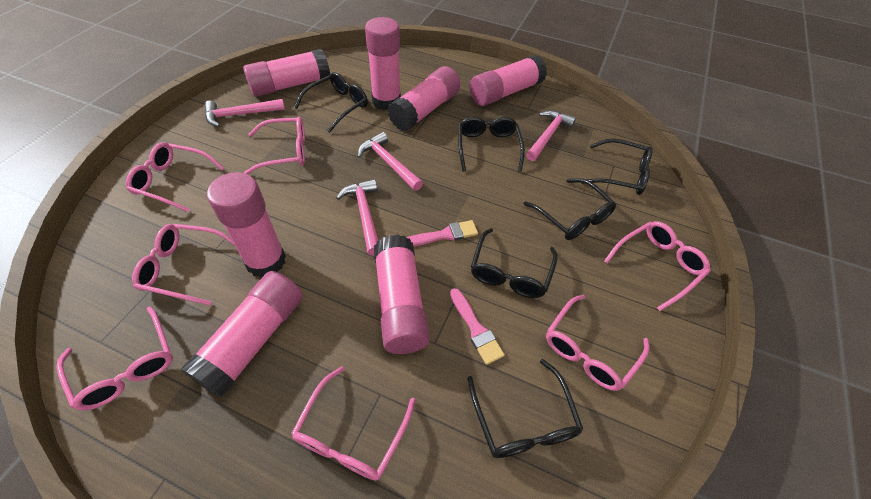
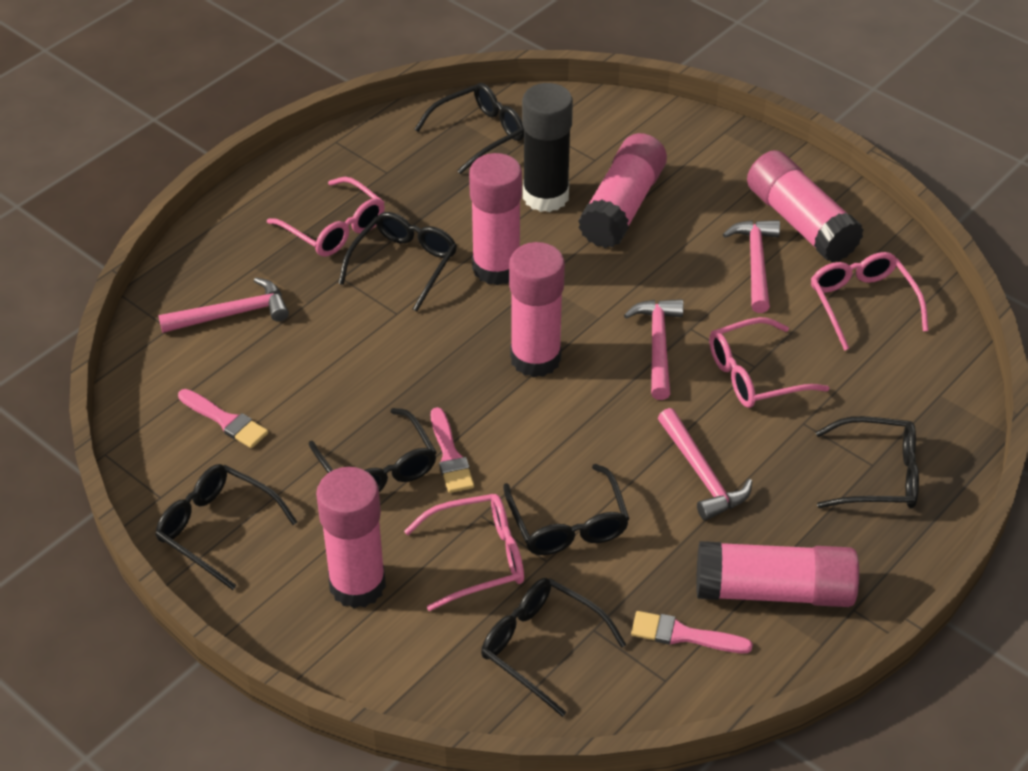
black glasses: [294,72,368,133] [458,117,525,172] [467,359,583,458] [471,228,558,298] [523,178,616,240] [581,139,653,195] = 6 -> [155,464,297,590] [308,408,437,492] [338,212,457,312] [414,83,524,174] [481,578,626,717] [503,464,629,555] [816,416,919,508] = 7
black glue stick: none = 0 -> [522,83,573,212] = 1
pink brush: [406,220,478,246] [450,288,505,365] = 2 -> [178,389,268,448] [431,407,474,493] [631,611,753,653] = 3
pink glasses: [56,307,173,410] [126,142,224,212] [132,224,235,306] [244,117,305,174] [291,366,415,481] [546,295,649,391] [604,221,711,311] = 7 -> [267,177,385,257] [404,494,524,611] [709,317,829,408] [811,252,929,351] = 4
pink glue stick: [180,271,303,398] [207,172,286,278] [243,49,330,97] [365,17,401,110] [374,234,430,354] [387,66,460,131] [470,55,547,106] = 7 -> [316,467,386,608] [469,153,522,285] [509,242,565,377] [578,133,667,248] [696,541,859,607] [747,150,864,262] = 6

